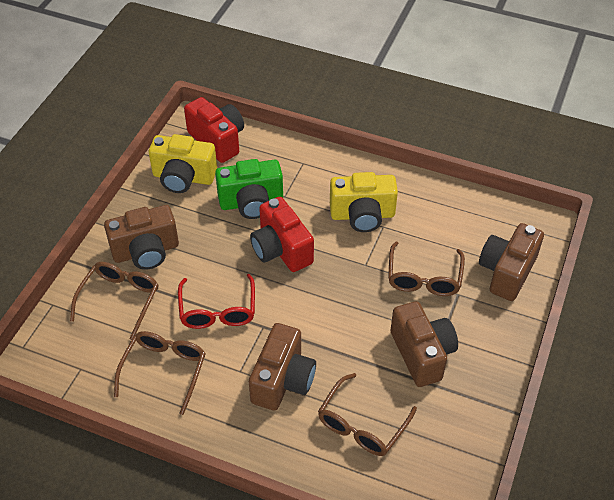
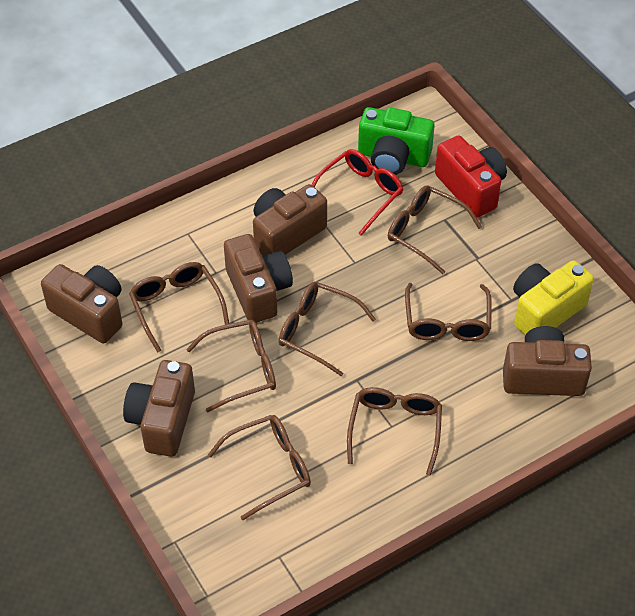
brown camera: [104,205,179,270] [249,323,316,410] [391,301,458,387] [479,223,544,301] = 4 -> [41,264,123,343] [123,360,195,457] [224,234,293,323] [253,184,327,256] [503,326,592,396] = 5
brown glasses: [70,262,158,340] [114,331,206,415] [318,373,417,456] [388,242,465,296] = 4 -> [129,262,229,353] [186,320,276,413] [208,415,311,520] [279,282,376,376] [347,387,442,476] [388,185,482,274] [405,283,492,341] = 7
red camera: [184,97,244,163] [250,197,314,272] = 2 -> [435,135,507,218] = 1
yellow camera: [149,134,217,193] [330,172,398,232] = 2 -> [513,260,594,336] = 1

